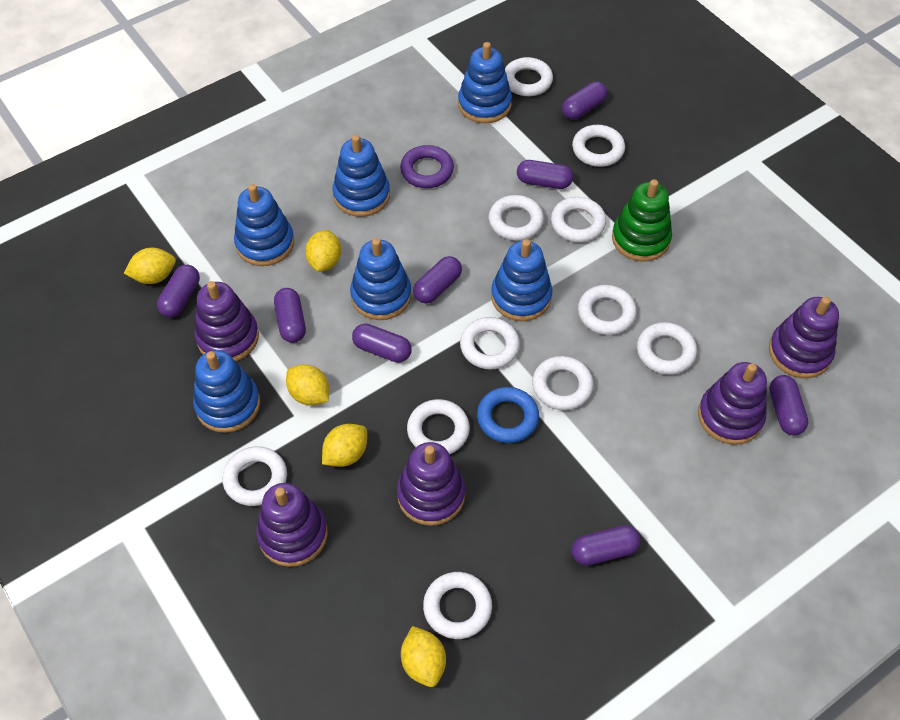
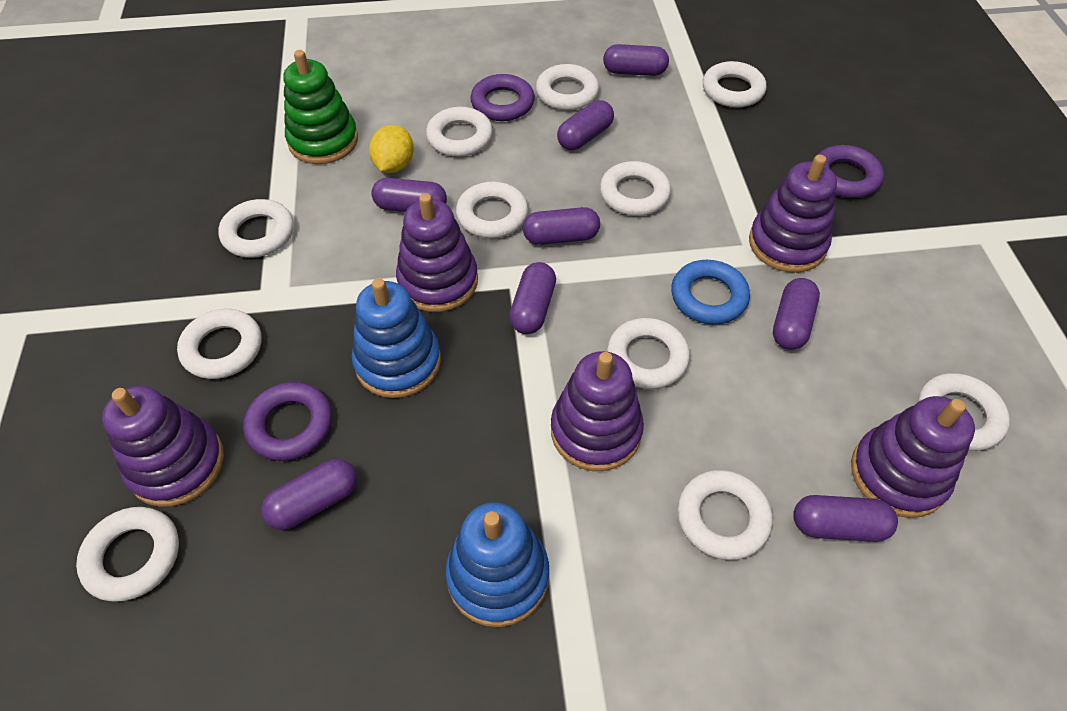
blue stacking toy: [193,350,260,433] [234,184,294,266] [332,135,390,217] [350,238,412,320] [458,42,512,123] [491,239,552,321] = 6 -> [352,278,441,398] [445,502,549,627] = 2
purple ring: [400,145,454,188] = 1 -> [243,382,332,461] [470,74,535,121] [818,145,884,198] = 3
yellow lemon: [124,248,176,284] [286,364,329,405] [305,230,341,272] [322,424,367,467] [401,626,446,687] = 5 -> [369,125,414,173] = 1

